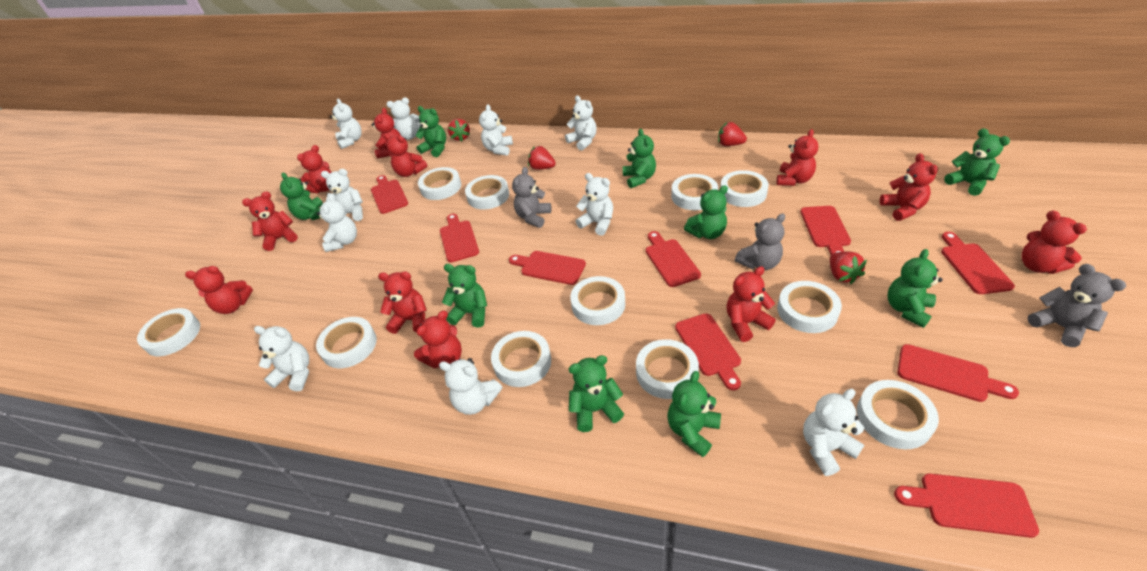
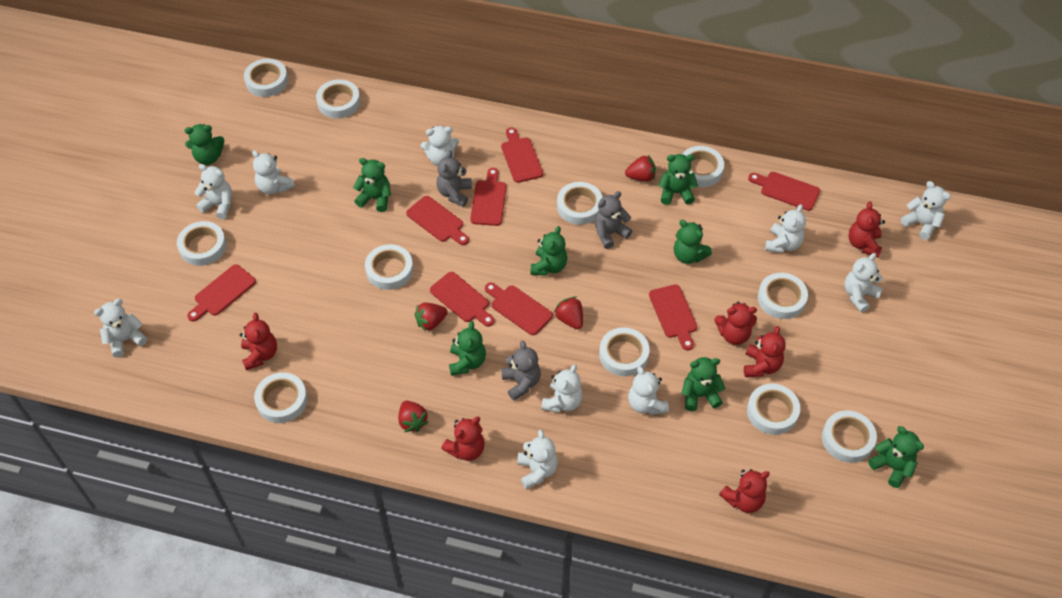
green teddy bear: [280,172,323,220] [415,106,446,157] [442,264,487,328] [568,355,624,432] [623,129,656,188] [668,371,721,457] [684,185,728,239] [887,249,943,328] [944,128,1010,196] = 9 -> [184,124,224,165] [353,158,391,212] [449,321,486,376] [531,226,567,276] [659,154,698,205] [674,220,712,264] [682,357,726,411] [868,426,924,488] = 8
red cutting board: [371,175,408,214] [440,214,479,262] [509,251,586,285] [646,231,701,287] [675,313,741,391] [800,206,851,255] [894,474,1039,538] [897,344,1019,402] [941,232,1015,294] = 9 -> [187,264,256,322] [406,196,469,245] [430,272,494,327] [470,168,507,226] [485,282,553,335] [501,128,543,183] [649,284,697,351] [748,172,820,211] = 8
red teddy bear: [185,266,253,314] [242,192,298,251] [297,145,331,193] [372,108,401,158] [378,271,427,334] [383,133,427,177] [414,311,462,368] [727,266,776,342] [777,129,818,186] [880,153,938,221] [1022,210,1087,274] = 11 -> [240,313,277,371] [441,417,485,461] [714,301,757,345] [719,469,770,513] [744,326,786,377] [849,201,885,258] = 6

